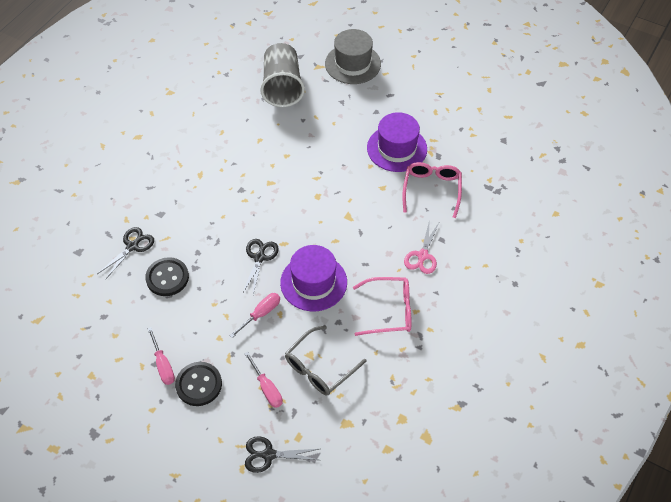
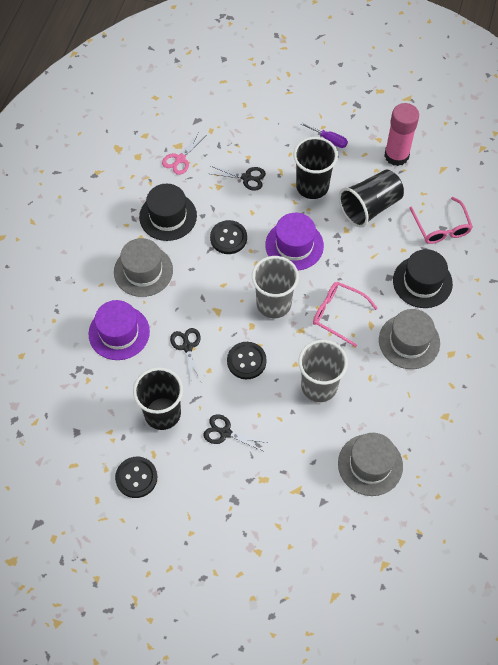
black button: [145,257,189,296] [175,362,222,406] = 2 -> [115,457,157,498] [210,220,247,254] [227,342,267,379] = 3
black cup: none = 0 -> [133,367,183,430] [293,137,338,199] [339,170,404,228] = 3
black hat: none = 0 -> [139,184,197,241] [393,249,453,308] = 2
grey cup: [260,43,305,107] = 1 -> [252,256,299,318] [298,340,348,402] = 2
grey glasses: [285,325,366,395] = 1 -> none = 0
grey hat: [325,29,381,84] = 1 -> [114,238,173,297] [338,433,403,496] [379,309,440,369] = 3
pink glue stick: none = 0 -> [384,103,419,166] = 1
pink screwdriver: [148,327,175,385] [229,293,280,338] [244,352,283,408] = 3 -> none = 0
purple screwdriver: none = 0 -> [300,122,348,148] = 1

